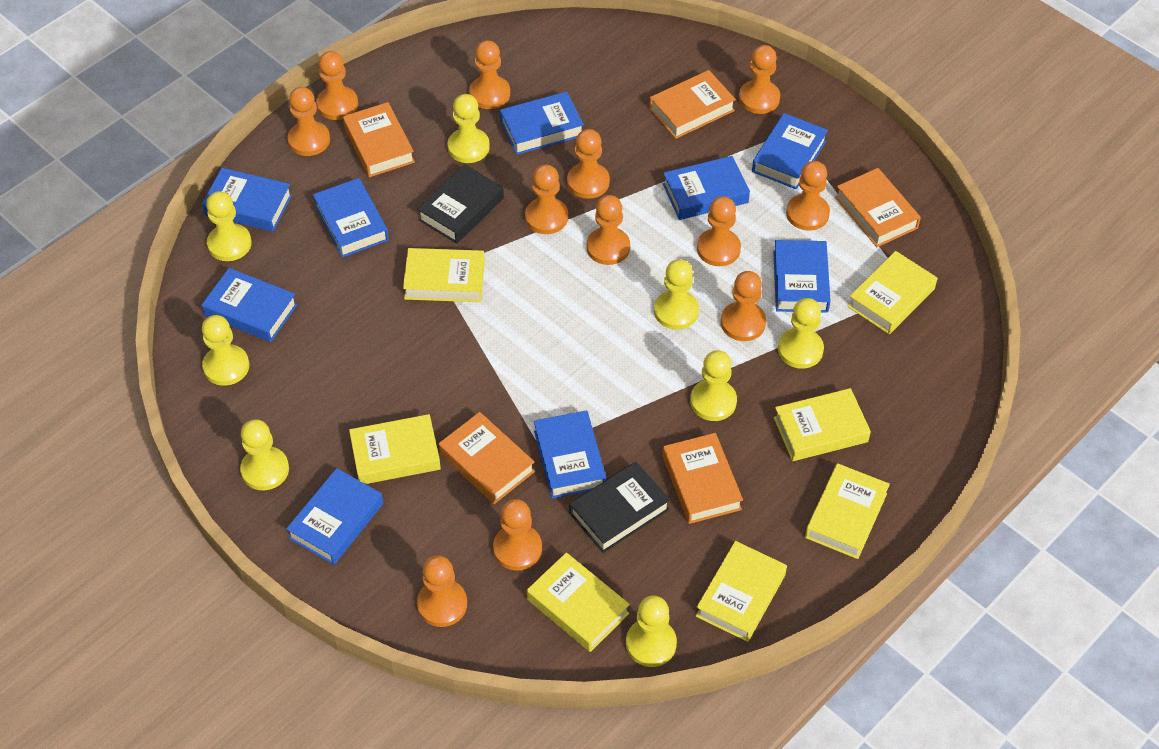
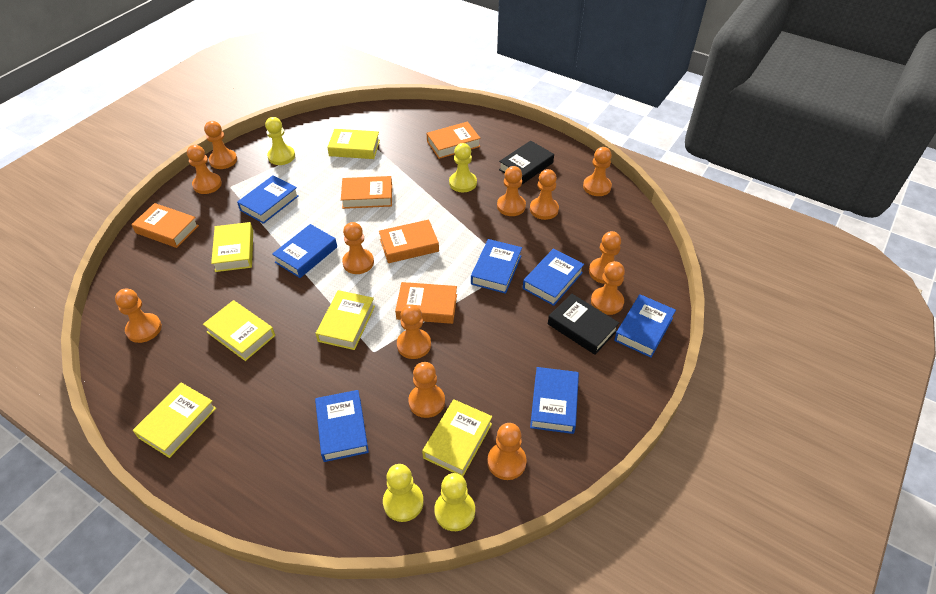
blue book: [202,168,292,232] [202,268,297,342] [286,468,383,565] [313,178,389,258] [500,92,584,155] [534,410,606,499] [663,156,750,220] [752,113,828,189] [773,240,830,313] = 9 -> [237,175,299,224] [272,224,337,278] [315,390,369,462] [471,239,522,294] [523,249,584,306] [530,367,579,434] [614,294,676,358] = 7
yellow book: [349,414,441,484] [403,248,485,302] [527,552,630,652] [696,541,787,642] [774,388,871,461] [805,463,890,559] [848,251,937,334] = 7 -> [133,382,216,458] [203,300,275,361] [211,222,253,272] [315,290,375,350] [327,129,380,159] [422,399,493,476] = 6
yellow pawn: [202,315,249,386] [206,191,252,261] [240,419,289,490] [448,94,490,163] [626,596,677,667] [654,259,699,330] [690,350,737,421] [778,298,824,369] = 8 -> [265,117,295,165] [383,464,424,522] [434,473,475,531] [449,143,477,192] = 4

